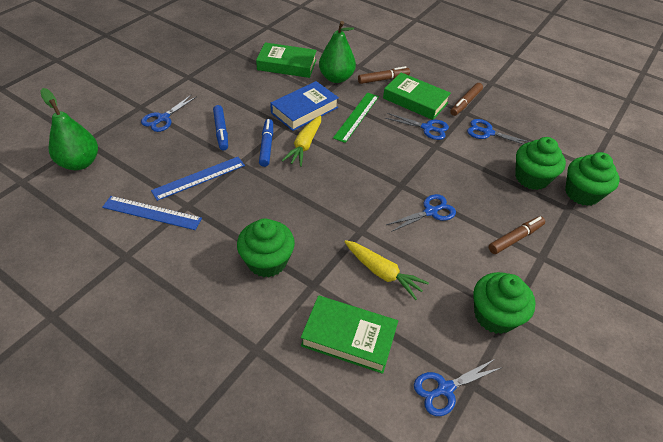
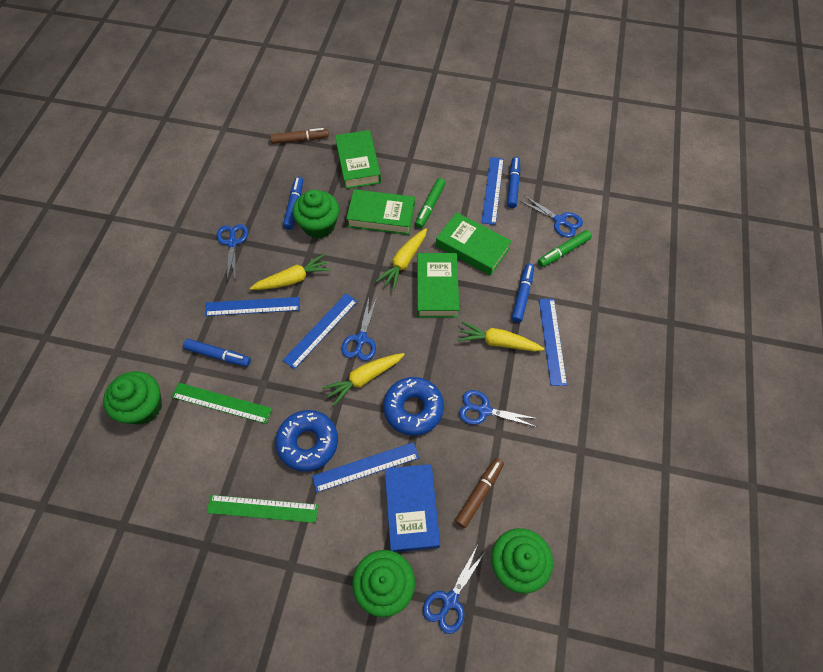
blue donut: none = 0 -> [275,410,338,472] [383,377,444,436] = 2
blue marker: [213,105,228,150] [259,119,273,167] = 2 -> [183,339,251,367] [283,177,303,230] [507,157,520,208] [512,264,534,323] = 4
blue ruler: [102,196,202,230] [151,157,245,201] = 2 -> [205,297,300,316] [283,293,358,369] [312,442,419,492] [481,157,504,225] [539,299,567,386] = 5
brown marker: [358,66,410,84] [450,83,483,116] [489,216,545,254] = 3 -> [270,128,329,144] [455,458,504,528] = 2
green book: [256,42,317,78] [301,295,398,374] [383,73,451,120] = 3 -> [335,130,381,189] [346,189,415,235] [417,253,459,318] [436,212,512,276] = 4
green marker: none = 0 -> [415,178,446,228] [538,230,592,267] = 2
green pear: [40,88,98,170] [319,21,356,83] = 2 -> none = 0
green ruler: [333,92,379,143] = 1 -> [172,383,272,424] [207,495,319,523] = 2
yellow carrot: [282,116,321,167] [344,240,429,300] = 2 -> [250,254,331,290] [322,353,405,406] [376,228,427,291] [458,321,545,352] = 4

